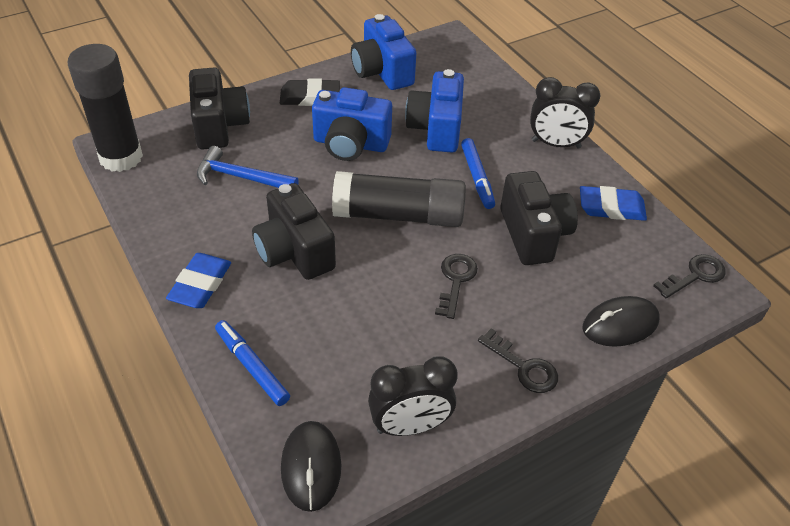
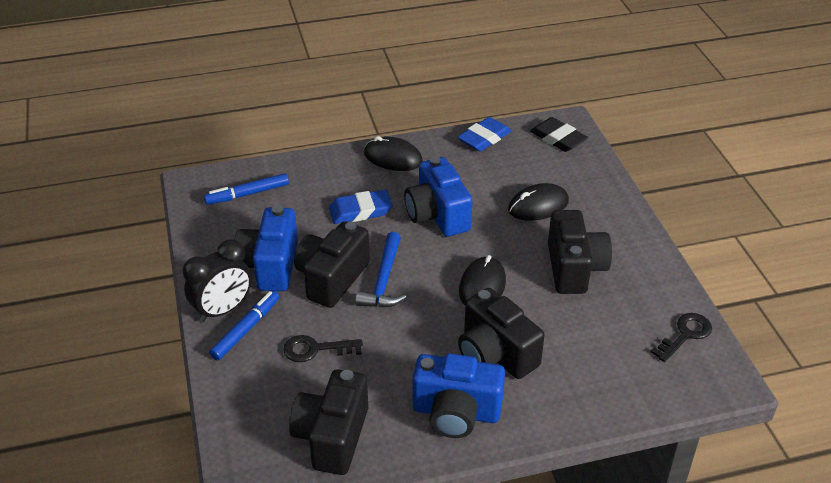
black camera: [189,68,250,150] [252,183,336,280] [500,171,578,265] = 3 -> [289,369,368,475] [294,221,370,308] [458,288,545,379] [548,210,612,294] = 4
black clock: [368,356,458,436] [530,77,600,148] = 2 -> [183,239,252,322] = 1
black glue stick: [68,44,143,172] [332,171,466,227] = 2 -> none = 0
black key: [435,254,478,319] [478,328,558,393] [653,254,726,299] = 3 -> [283,335,363,362] [650,313,712,362] = 2
black mouse: [281,421,341,512] [582,296,659,347] = 2 -> [364,136,423,171] [459,255,506,305] [508,183,569,221] = 3

